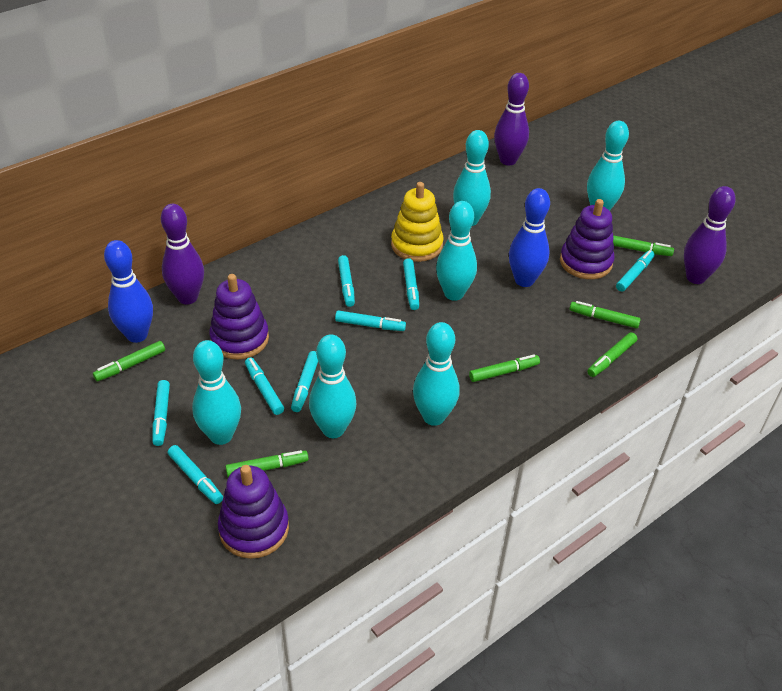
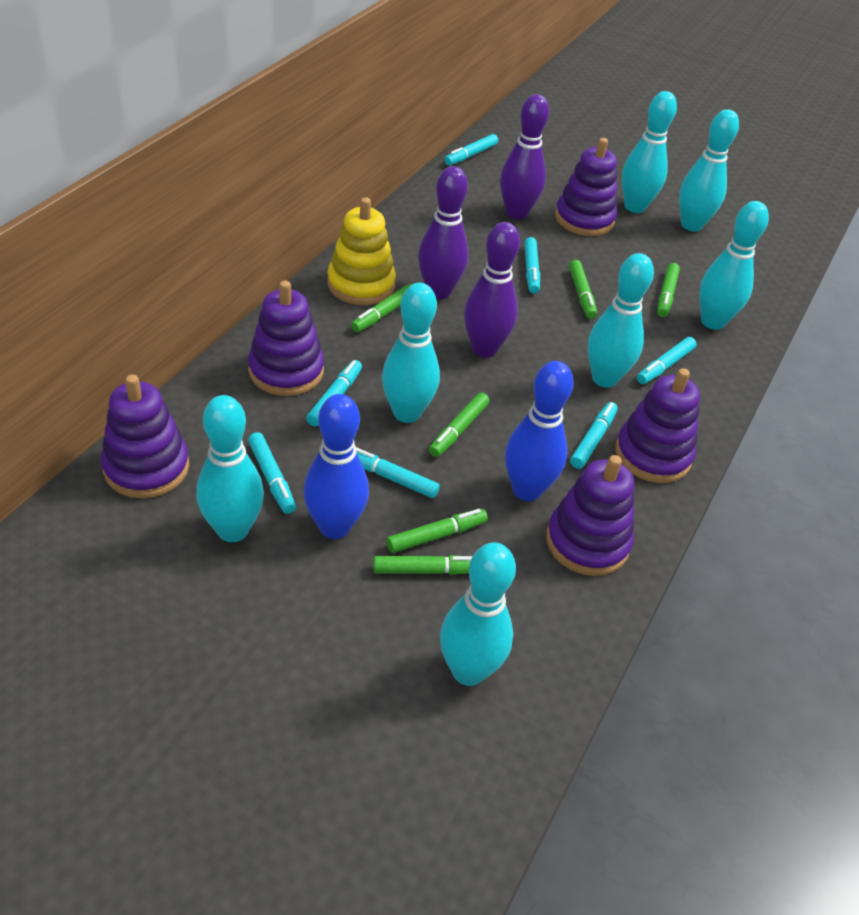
purple stacking toy: [209,274,269,360] [218,465,289,559] [560,199,615,279] = 3 -> [101,374,189,498] [248,280,324,396] [546,455,634,576] [555,138,617,236] [615,368,700,483] = 5
turquoise bowling pin: [192,340,241,445] [309,334,356,438] [413,322,459,426] [436,201,477,301] [453,130,491,226] [587,121,629,211] = 6 -> [196,395,264,542] [382,283,440,423] [440,542,516,686] [588,253,654,388] [622,91,677,213] [679,109,739,232] [699,201,769,330] = 7
turquoise marker: [152,380,170,446] [168,445,223,504] [245,357,284,415] [291,351,318,412] [335,310,406,331] [338,255,355,307] [403,258,419,310] [616,250,655,291] = 8 -> [248,432,296,514] [306,360,362,426] [356,447,440,498] [444,134,498,165] [524,237,540,294] [570,402,618,469] [637,337,697,384] = 7

